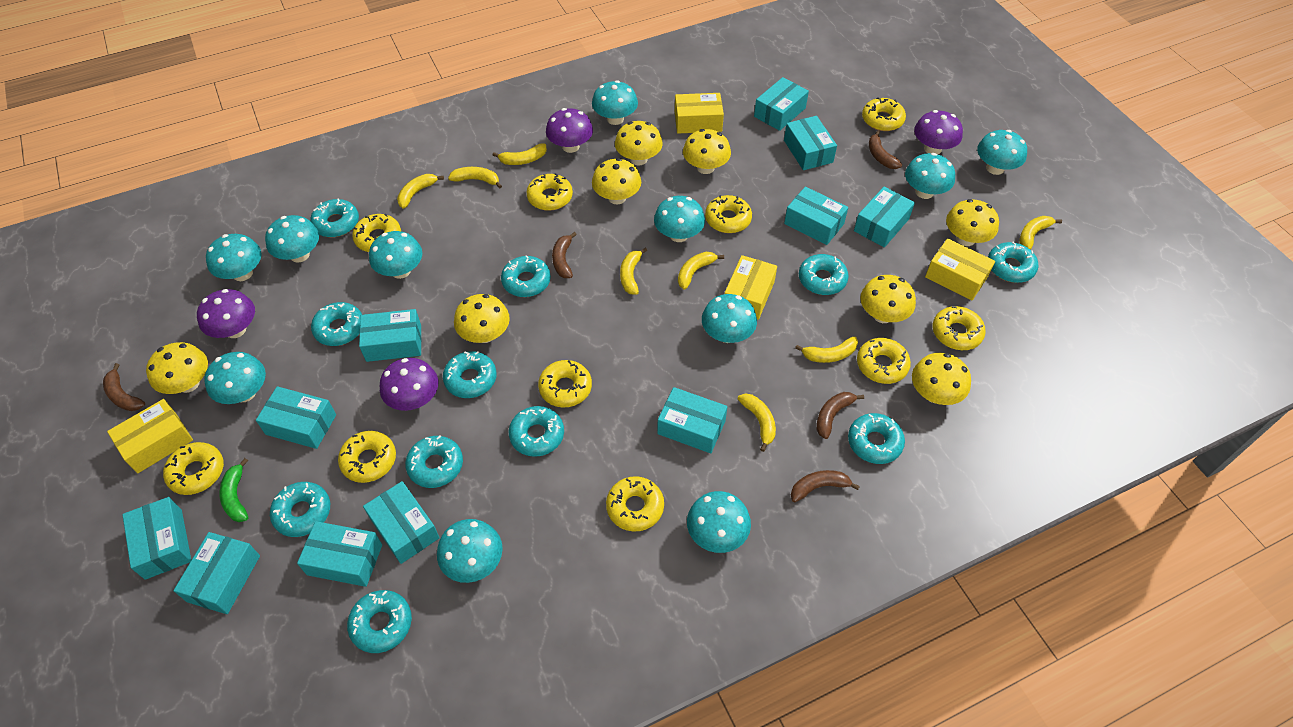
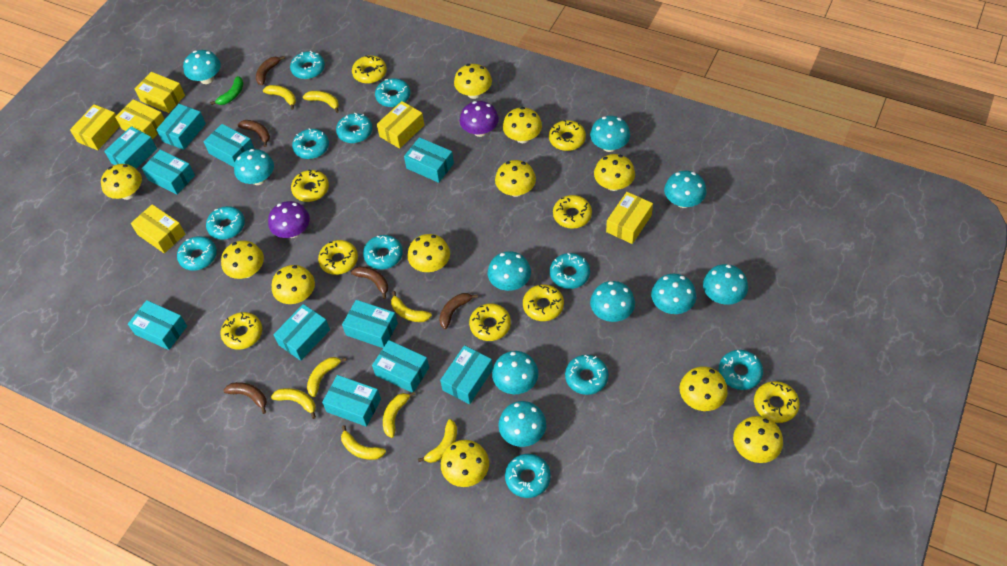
purple mushroom: [197,289,255,338] [380,358,438,411] [546,108,593,153] [914,110,963,154] = 4 -> [268,201,310,238] [460,101,499,137] = 2
turquoise mushroom: [204,352,266,404] [206,234,262,281] [265,215,319,263] [369,231,422,279] [437,519,503,583] [592,80,638,125] [654,196,705,242] [687,491,751,553] [702,294,757,343] [905,153,955,199] [977,130,1027,175] = 11 -> [183,50,221,84] [234,149,274,185] [488,251,531,291] [492,351,539,394] [498,401,546,447] [590,116,630,152] [590,281,635,322] [651,274,696,314] [664,171,706,208] [703,264,748,305] = 10
yellow box: [107,399,193,473] [675,93,724,134] [725,255,777,320] [925,238,995,300] = 4 -> [70,104,120,150] [115,99,165,140] [131,204,185,253] [135,72,185,113] [377,101,424,149] [606,192,653,244] = 6
yellow donut: [163,442,224,495] [338,431,396,483] [352,214,401,252] [526,173,573,211] [538,360,592,408] [606,476,664,532] [705,195,752,233] [857,338,911,384] [862,97,906,131] [933,306,986,350] = 10 -> [221,312,262,350] [291,169,329,202] [318,240,358,275] [352,55,387,84] [469,303,511,341] [523,284,564,321] [549,120,586,151] [553,195,592,229] [754,381,800,423] = 9
yellow mushroom: [146,342,208,394] [454,294,510,343] [592,158,641,204] [615,121,663,166] [683,129,731,174] [860,275,916,323] [912,353,971,405] [946,199,999,246] = 8 -> [101,164,142,200] [221,241,264,279] [272,265,315,304] [407,234,450,272] [441,440,489,487] [454,64,492,99] [495,160,536,197] [503,107,542,143] [594,154,635,191] [679,366,728,411] [733,416,783,463] = 11

